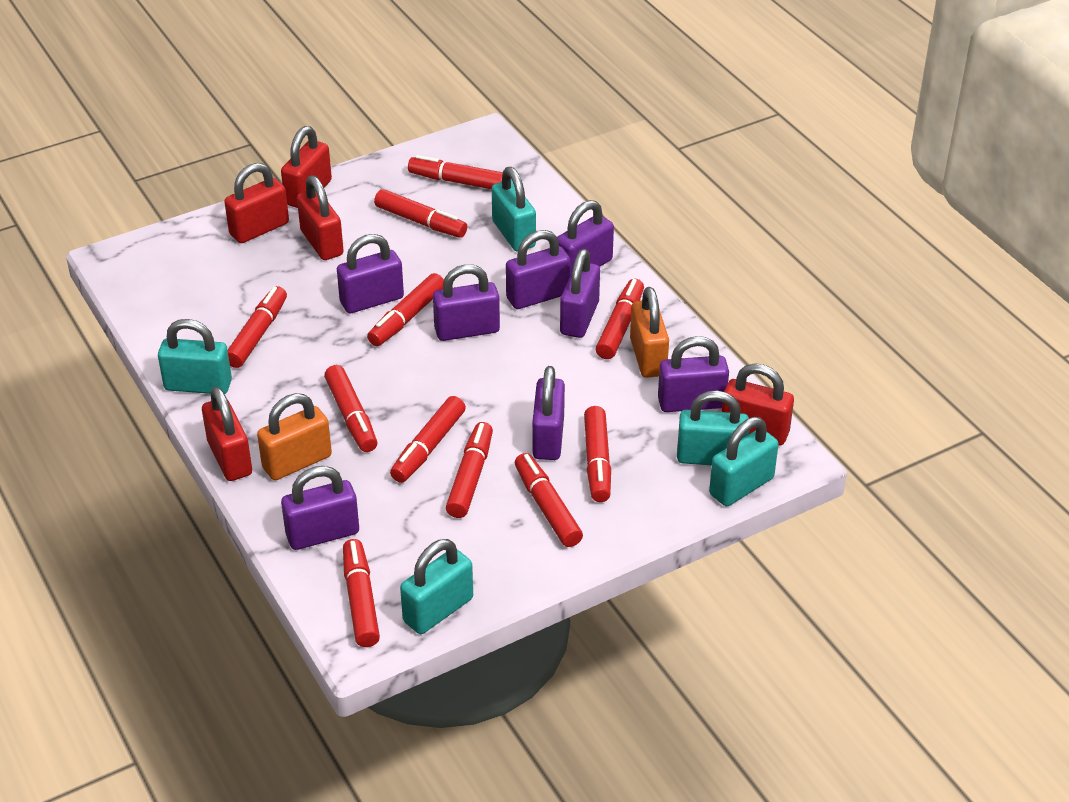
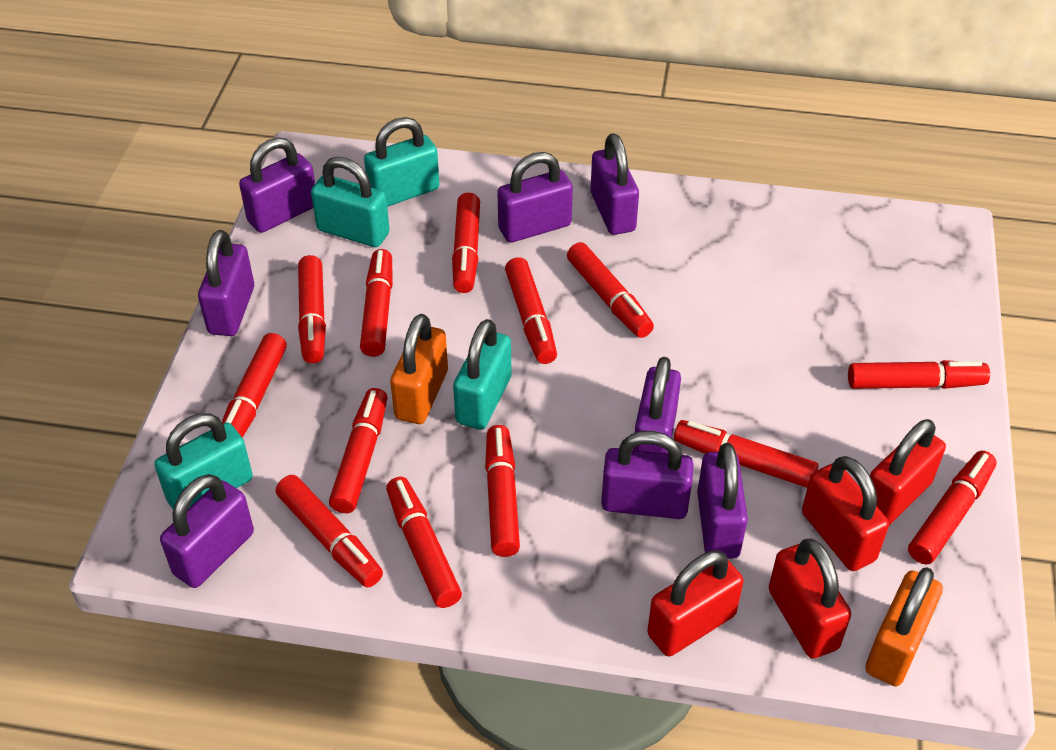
red marker: [228,286,287,368] [324,365,377,452] [343,539,380,647] [367,273,444,346] [374,189,467,238] [390,396,466,483] [408,155,503,189] [446,422,493,518] [515,453,583,547] [584,406,611,502] [596,279,644,359] = 11 -> [222,333,287,438] [276,475,383,587] [298,255,326,363] [329,388,388,513] [360,249,393,357] [386,477,462,608] [452,192,480,293] [485,425,520,557] [505,257,557,364] [567,242,654,338] [674,420,818,488] [848,360,990,389] [908,451,997,565] = 13
red padlock: [202,387,252,481] [224,163,289,243] [281,126,332,208] [297,175,344,260] [721,363,794,445] = 5 -> [647,550,744,656] [769,538,851,658] [802,456,889,571] [870,419,946,525] = 4
turquoise padlock: [158,319,232,394] [400,539,473,634] [492,167,536,251] [677,390,749,465] [709,417,779,506] = 5 -> [154,413,253,509] [311,157,390,247] [364,117,440,207] [453,319,511,430] = 4

